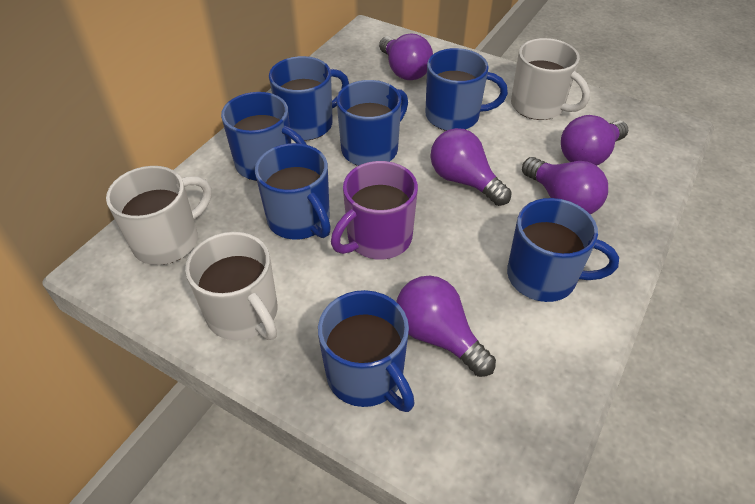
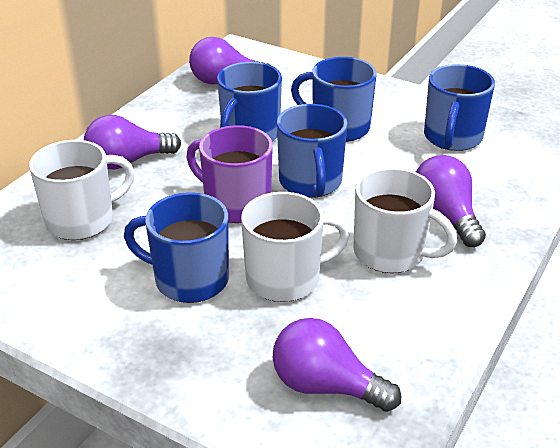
blue mug: [221,92,307,181] [255,143,331,240] [269,56,349,141] [318,290,415,412] [336,80,408,166] [425,48,508,131] [507,198,619,302] = 7 -> [124,192,229,303] [217,62,282,142] [277,104,347,198] [291,57,377,142] [424,64,495,151] = 5
purple light bulb: [379,34,433,80] [396,275,496,377] [431,128,512,206] [522,157,608,214] [561,115,628,166] = 5 -> [84,115,181,169] [189,37,270,84] [273,318,401,412] [416,155,486,247] = 4

